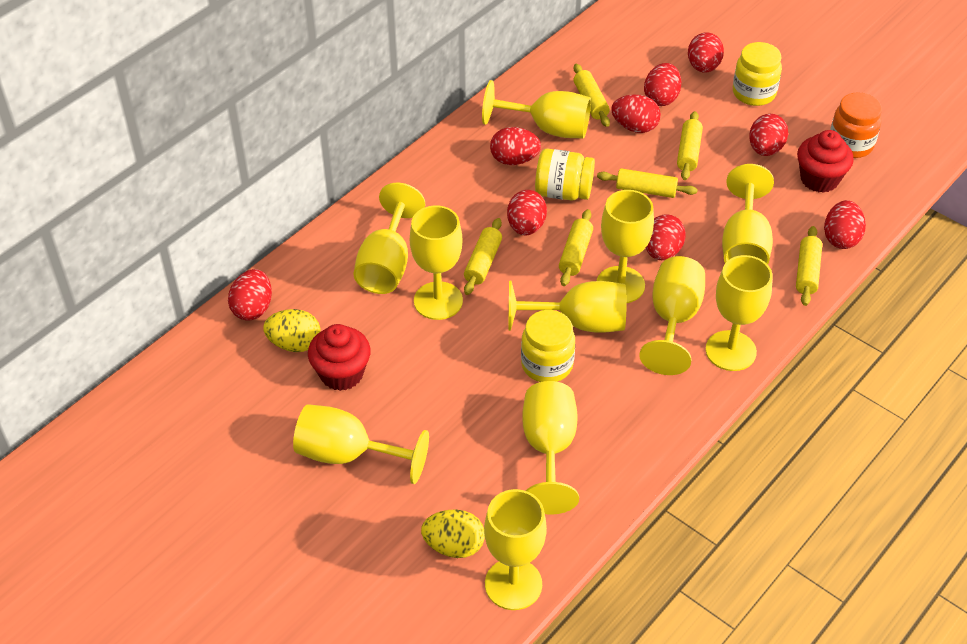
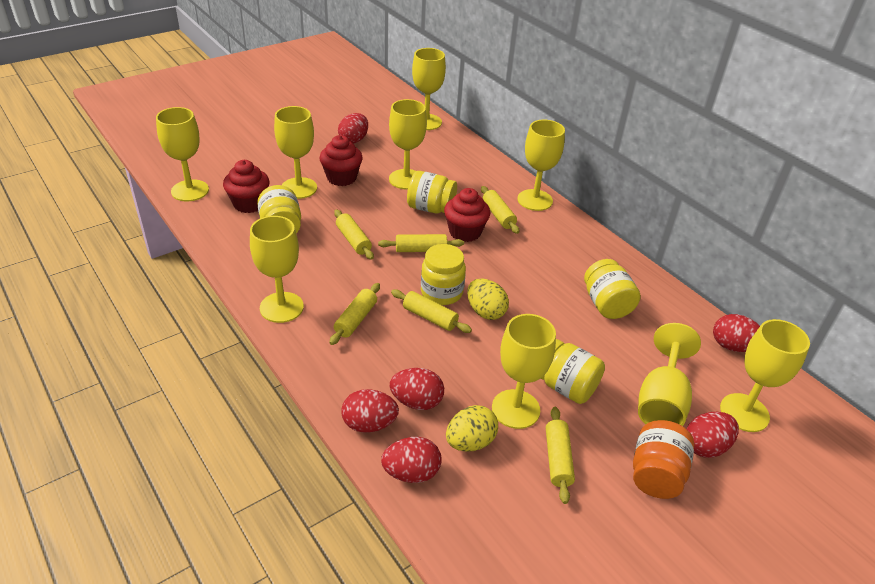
red cupcake: [308,324,371,391] [797,130,854,193] = 2 -> [223,160,270,213] [319,135,363,186] [444,188,490,242] = 3
red egg: [228,269,272,321] [490,127,541,165] [507,190,547,235] [611,95,661,133] [644,63,681,106] [646,214,686,260] [688,32,724,73] [749,114,788,156] [824,200,866,249] = 9 -> [338,113,368,144] [342,389,399,433] [381,437,442,483] [390,368,444,410] [687,412,739,458] [713,314,760,352] = 6
yellow goblet: [293,404,429,484] [353,183,425,294] [410,205,463,320] [482,80,591,139] [484,489,547,610] [508,280,627,333] [522,381,579,514] [597,190,654,303] [639,256,705,375] [706,255,773,371] [722,164,774,264] = 11 -> [156,107,209,202] [250,216,304,323] [274,106,317,199] [389,99,427,190] [412,48,446,130] [492,314,556,429] [517,120,565,211] [638,323,701,426] [720,319,810,432] = 9
yellow jar: [521,310,575,382] [535,149,595,201] [733,42,782,106] = 3 -> [257,185,301,233] [407,171,457,214] [421,244,466,305] [541,339,605,404] [584,259,641,319] = 5

